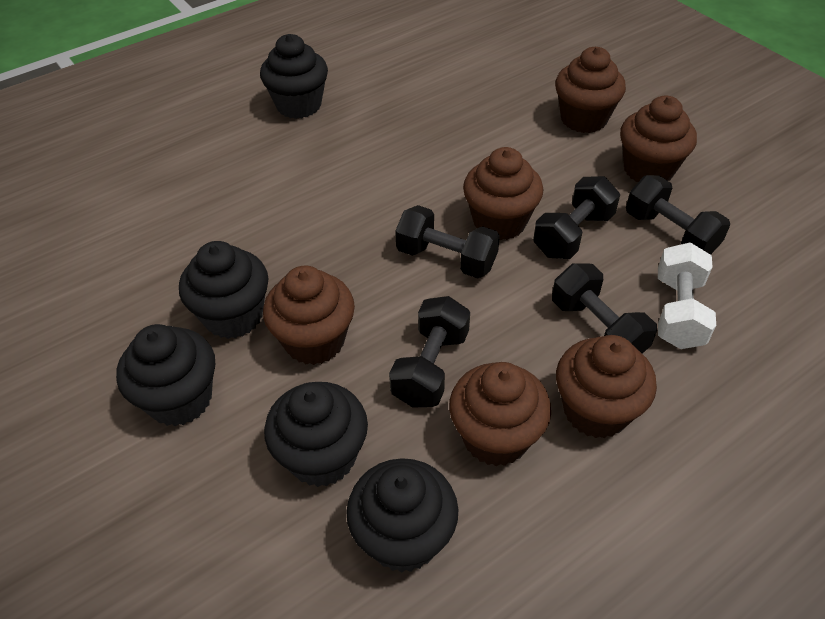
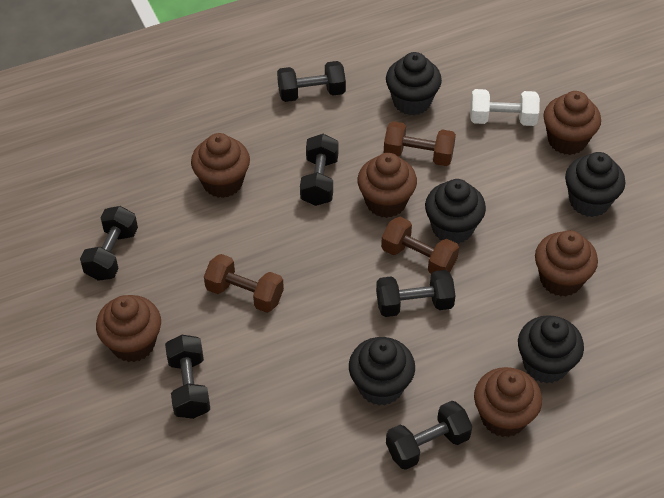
black dumbbell: [389,296,470,408] [395,205,500,279] [533,176,620,259] [552,263,657,354] [626,175,730,255] = 5 -> [80,206,138,281] [165,335,210,419] [277,61,346,102] [300,134,338,206] [376,270,455,317] [386,401,472,470] = 6
brown dumbbell: none = 0 -> [204,254,284,313] [381,217,459,274] [384,121,456,166] = 3

